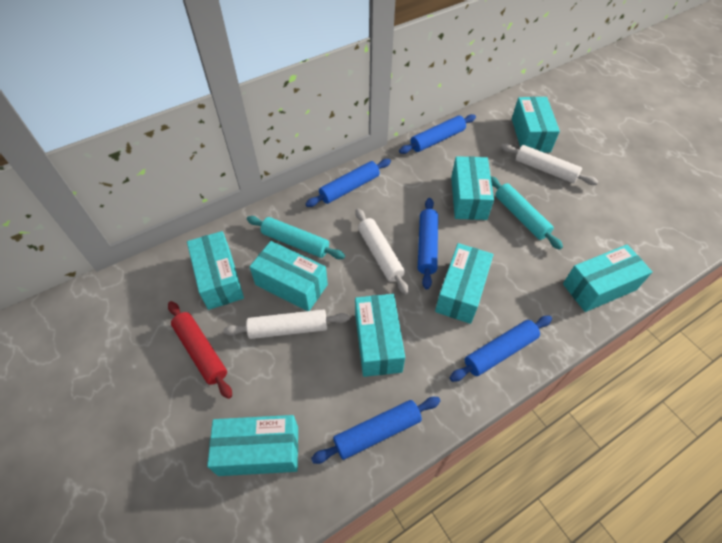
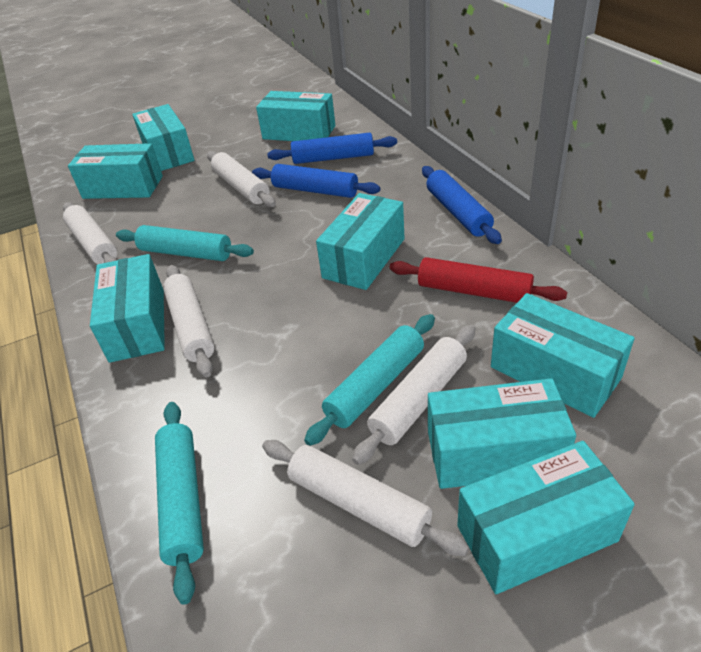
blue rolling pin: [305,159,391,207] [311,397,440,464] [399,114,476,154] [418,198,438,289] [450,316,552,382] = 5 -> [252,164,380,198] [267,133,397,164] [422,166,502,244] = 3
turquoise rolling pin: [247,216,345,259] [491,176,563,250] = 2 -> [116,225,254,261] [155,402,204,604] [304,314,435,446] = 3
white rolling pin: [224,309,350,339] [356,209,409,295] [501,144,598,185] = 3 -> [63,202,117,265] [163,265,215,378] [207,151,276,207] [262,440,469,556] [352,325,475,465] = 5

